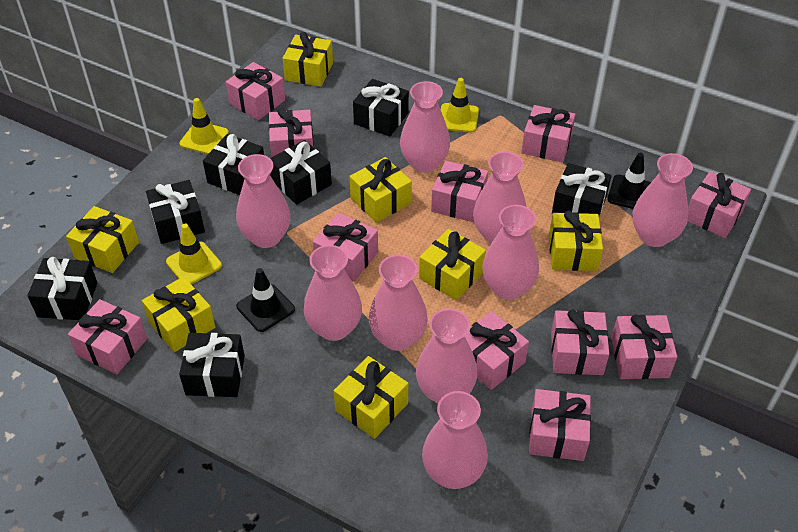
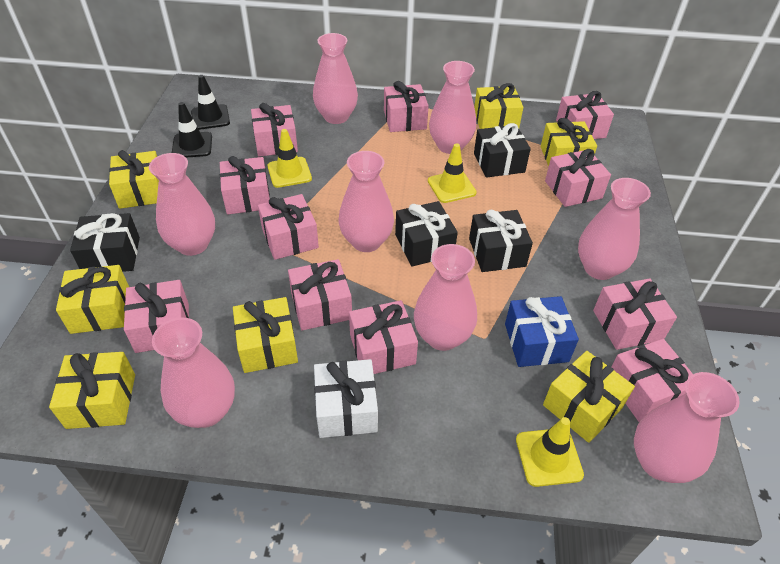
black gift: [27,257,98,320] [146,180,205,244] [179,333,245,397] [203,134,264,195] [270,140,332,205] [353,79,409,137] [552,163,612,216] = 7 -> [70,213,140,272] [395,201,458,267] [469,210,533,272] [474,123,531,178] = 4
blue gift: none = 0 -> [505,296,579,367] = 1
pink vase: [236,154,291,248] [304,245,362,341] [369,255,428,351] [400,81,450,173] [416,308,477,404] [422,391,488,489] [473,152,527,243] [482,205,539,300] [632,153,693,247] = 9 -> [149,153,215,256] [152,318,235,428] [313,33,358,124] [339,151,394,252] [414,244,477,351] [429,61,476,154] [578,178,651,280] [634,372,740,483] = 8
white gift: none = 0 -> [314,359,378,438] = 1

